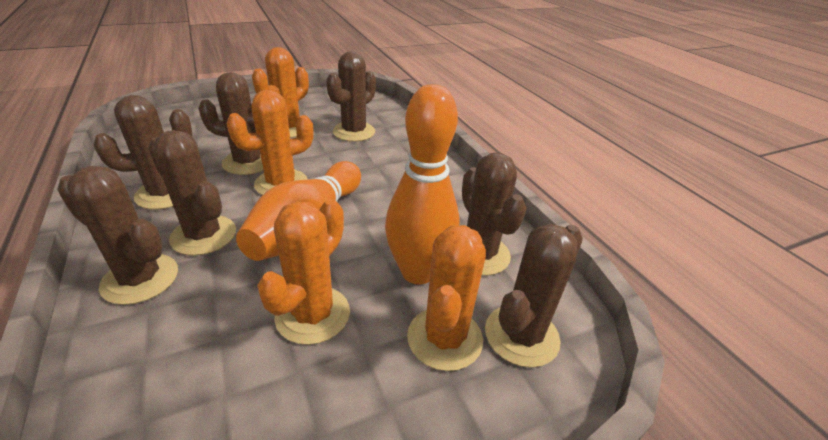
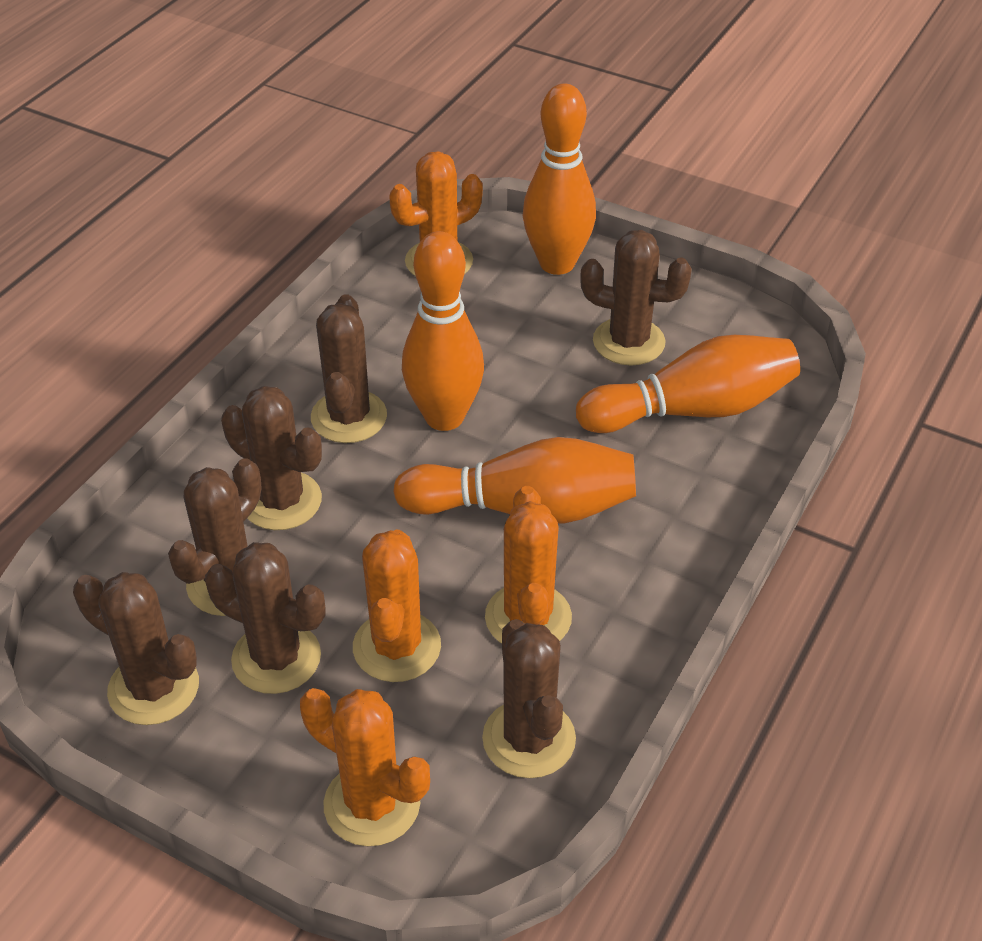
orange bowling pin: [236,161,361,261] [385,84,459,285] = 2 -> [393,437,636,524] [402,231,484,431] [523,83,596,275] [576,335,800,433] = 4

